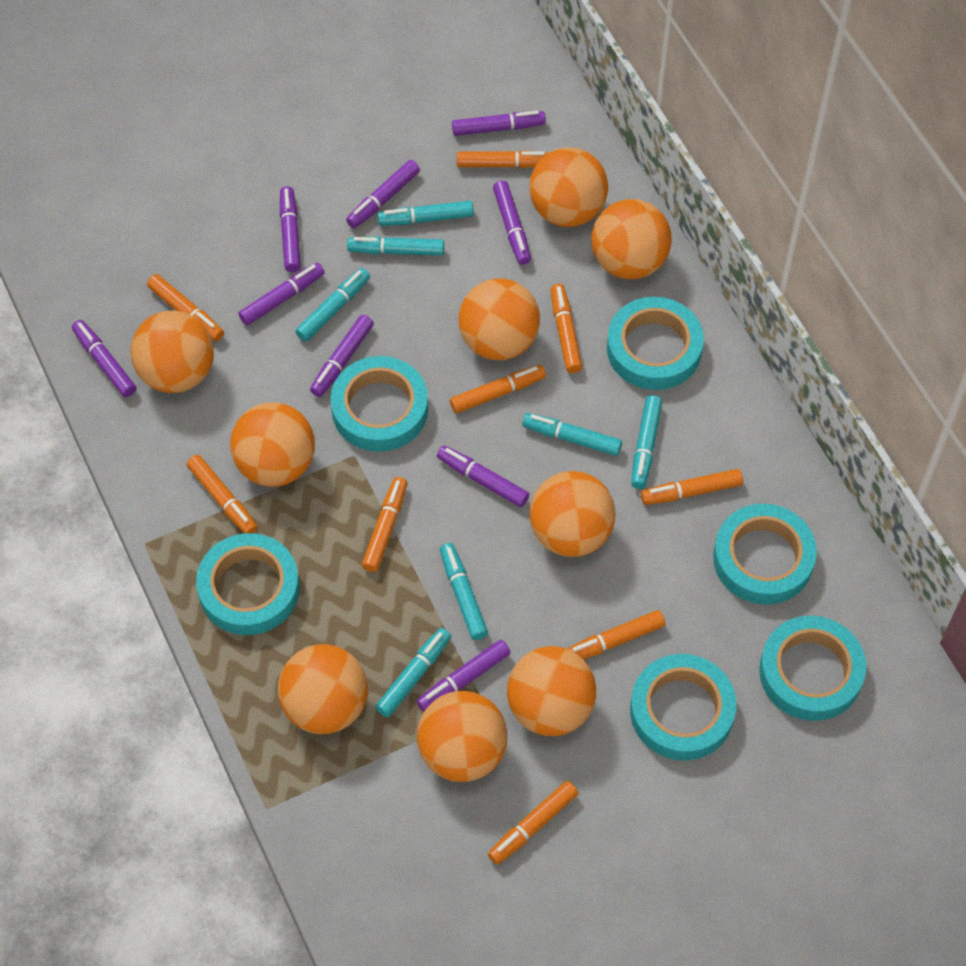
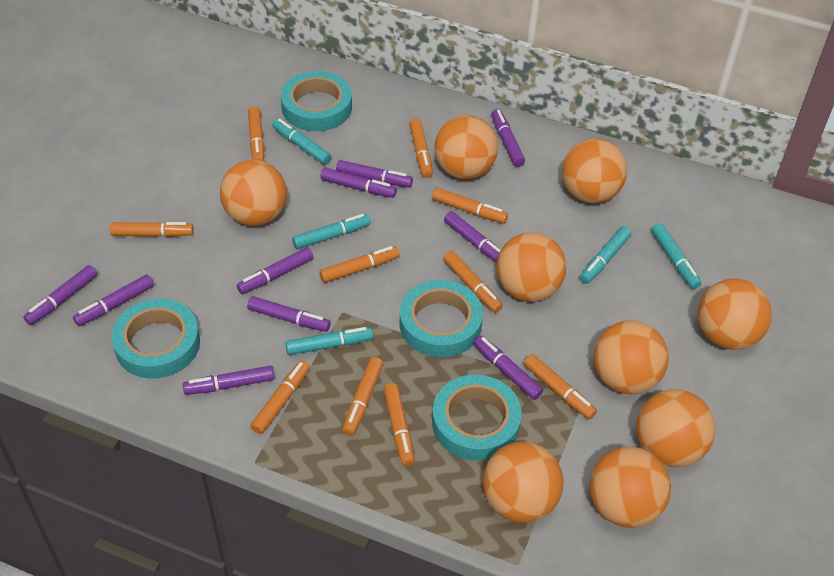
orange marker: [147,274,224,341] [187,455,258,533] [362,477,407,572] [450,365,546,413] [457,150,549,168] [488,781,578,865] [551,284,582,373] [567,610,665,659] [641,469,743,505] = 9 -> [110,222,194,237] [248,106,264,161] [251,360,310,434] [319,246,399,283] [342,357,383,436] [383,383,415,466] [409,118,433,178] [432,188,508,223] [443,251,503,313] [524,354,597,419] = 10
purple marker: [72,320,136,397] [238,263,325,325] [280,186,301,272] [310,315,374,397] [346,160,420,228] [417,640,511,712] [437,446,529,507] [452,111,546,136] [493,181,531,265] = 9 -> [23,265,97,325] [73,275,154,326] [183,366,274,395] [237,247,313,294] [247,296,331,332] [320,167,397,198] [336,160,413,187] [444,211,501,263] [473,335,543,400] [491,109,525,167] = 10
turquoise marker: [295,268,370,342] [347,236,444,256] [375,628,451,718] [377,201,474,226] [440,543,488,640] [522,413,622,456] [631,395,662,489] = 7 -> [272,119,332,165] [285,327,373,355] [292,214,371,249] [580,227,631,284] [652,223,702,289] = 5
turquoise tape: [196,533,300,635] [330,356,428,452] [607,297,704,390] [630,654,736,760] [713,504,817,604] [759,616,866,721] = 6 -> [111,299,200,378] [281,71,352,131] [400,280,483,357] [432,375,522,461] = 4

